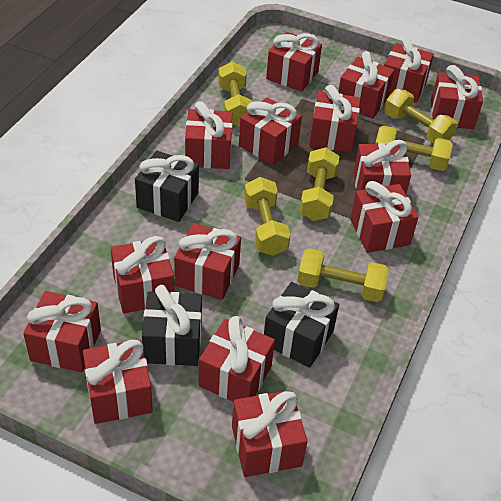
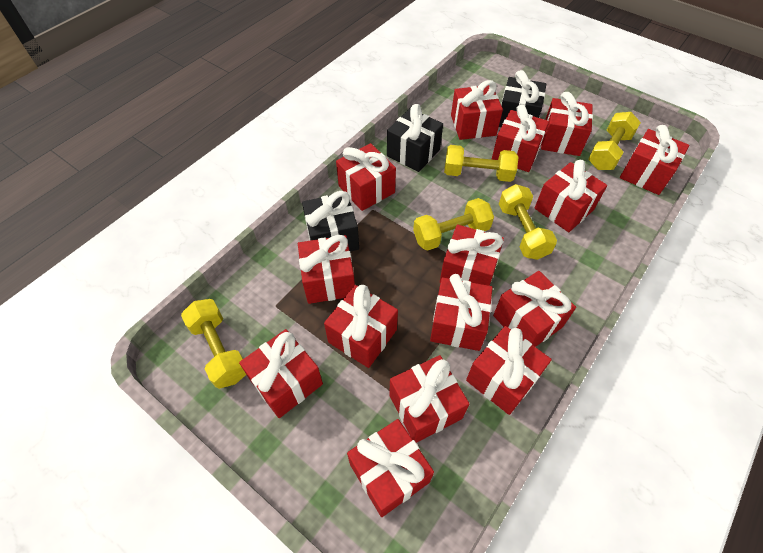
yellow dumbbell: [218,62,253,127] [244,177,290,256] [298,248,389,302] [300,147,339,221] [375,125,453,171] [384,89,457,144] = 6 -> [181,299,246,389] [413,198,494,251] [444,145,518,182] [499,184,557,260] [589,112,641,170] = 5

